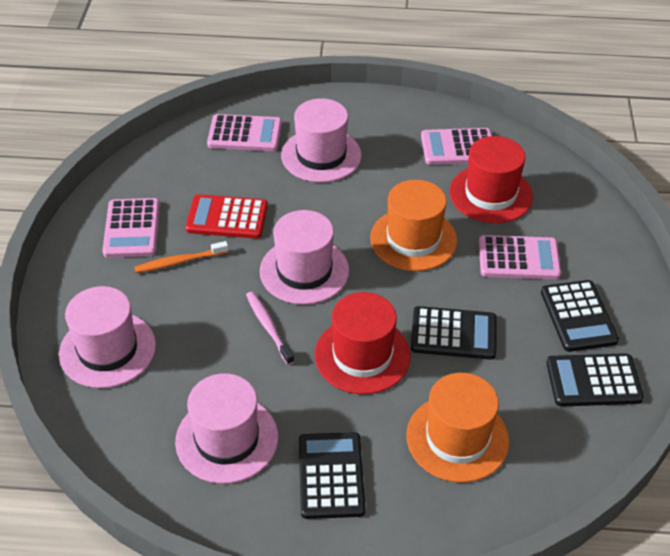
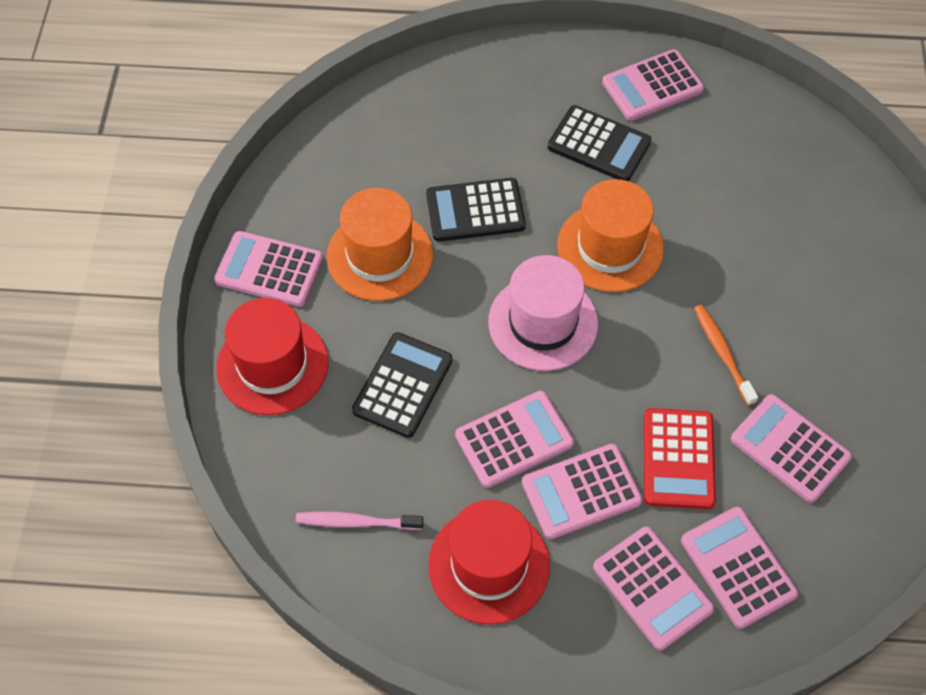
black calculator: [299,432,365,519] [411,306,497,360] [541,280,619,352] [546,353,644,407] = 4 -> [352,332,452,438] [426,178,526,242] [548,105,651,181] = 3
pink calculator: [102,198,160,258] [207,114,282,151] [421,128,492,165] [479,235,561,280] = 4 -> [214,231,324,307] [455,391,574,488] [522,444,643,539] [593,526,715,651] [602,49,704,121] [681,507,798,629] [731,394,852,503] = 7
pink hat: [59,286,156,388] [175,373,278,484] [260,210,349,305] [281,98,362,182] = 4 -> [488,255,598,371] = 1

